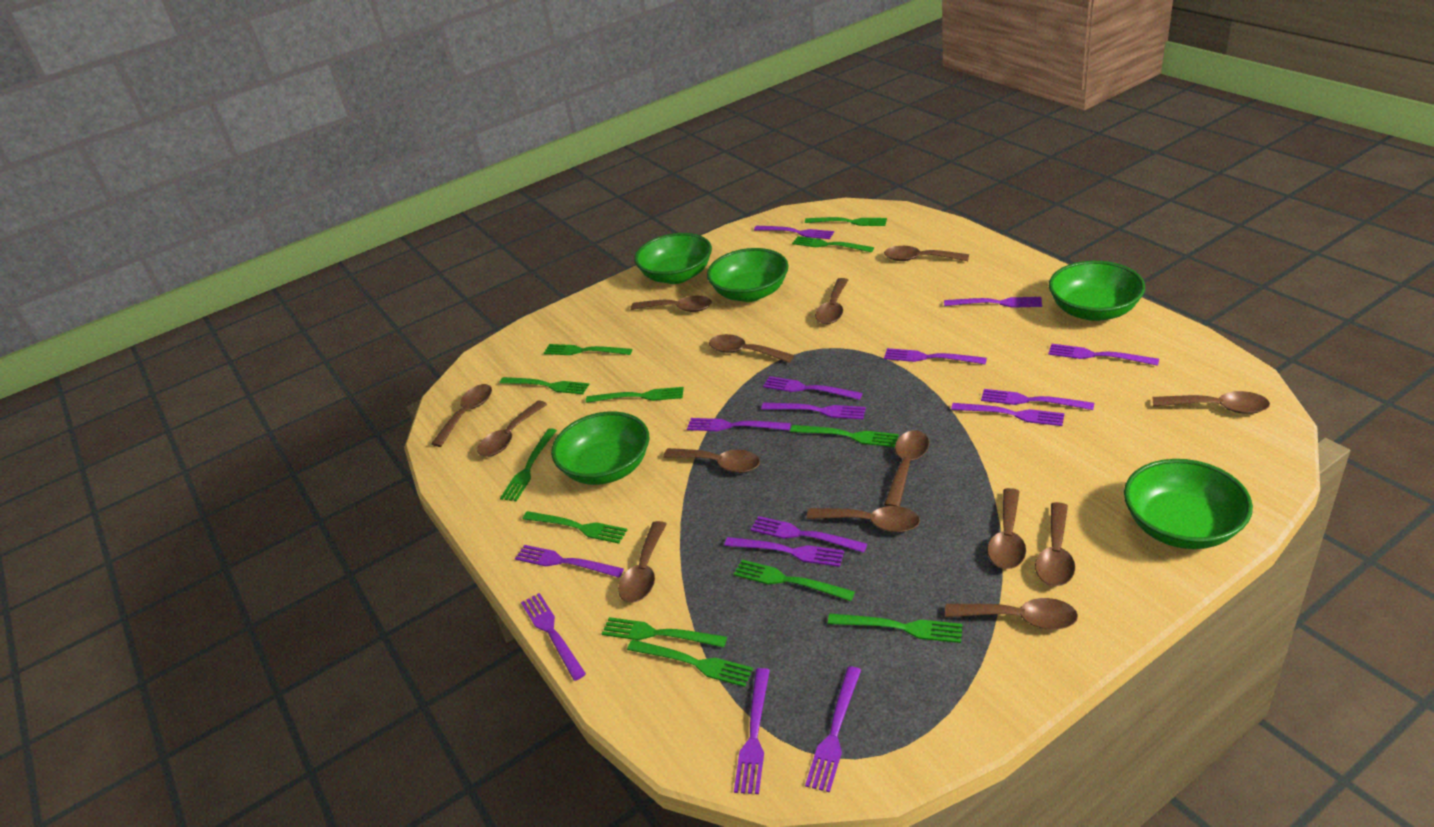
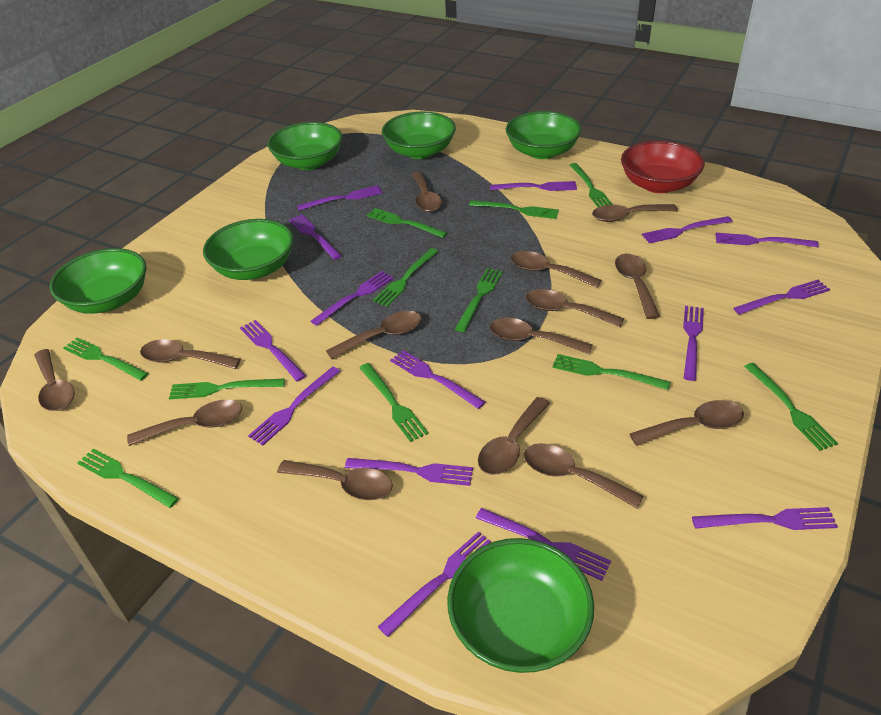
green bowl: [551,411,649,485] [634,233,712,284] [707,248,789,302] [1049,261,1145,321] [1124,459,1253,549] = 5 -> [50,248,146,314] [203,219,294,280] [268,122,343,170] [382,112,456,159] [447,538,594,673] [506,111,582,159] = 6
green fork: [500,377,590,394] [500,428,557,501] [523,511,627,544] [544,344,632,355] [586,387,684,403] [602,617,727,647] [627,640,753,687] [734,560,855,601] [790,425,899,447] [792,236,874,252] [805,217,887,226] [828,614,963,643] = 12 -> [63,337,149,381] [77,449,179,508] [169,379,285,399] [359,363,428,442] [366,208,447,238] [373,248,438,306] [455,268,503,332] [469,200,559,219] [552,354,671,390] [569,163,613,207] [744,363,838,451] = 11
red bowl: none = 0 -> [621,141,705,193] = 1

